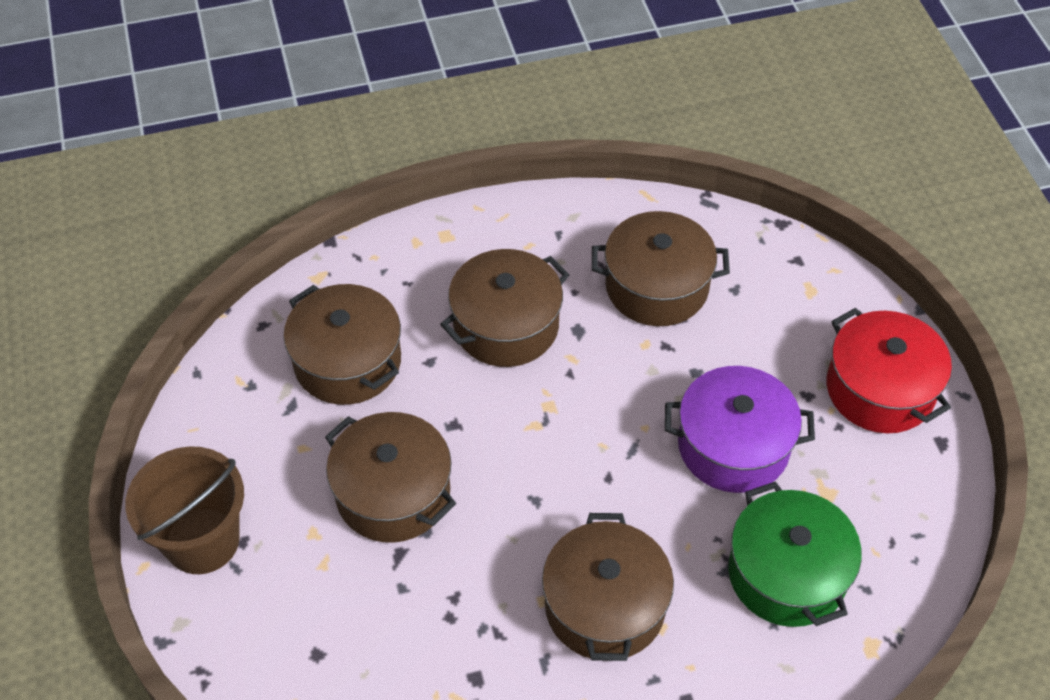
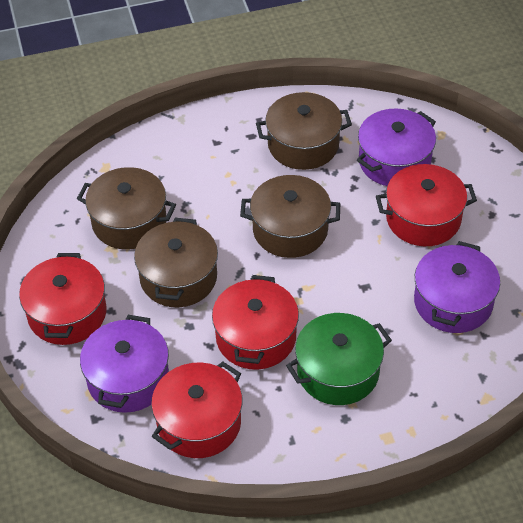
brown bucket: [125,446,244,574] = 1 -> none = 0
brown pot: [284,284,401,405] [325,412,456,543] [440,249,570,367] [542,513,674,661] [592,211,730,326] = 5 -> [77,167,176,249] [134,218,218,307] [240,175,340,258] [256,92,352,170] = 4
purple pot: [665,366,815,493] = 1 -> [80,315,169,413] [357,108,436,186] [414,241,500,333] = 3
red pot: [827,308,952,433] = 1 -> [19,253,106,345] [151,362,242,458] [212,275,299,370] [376,164,477,246] = 4

